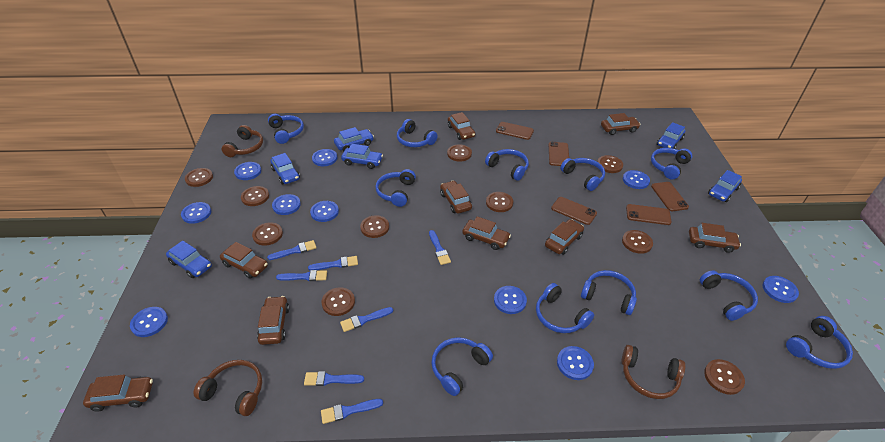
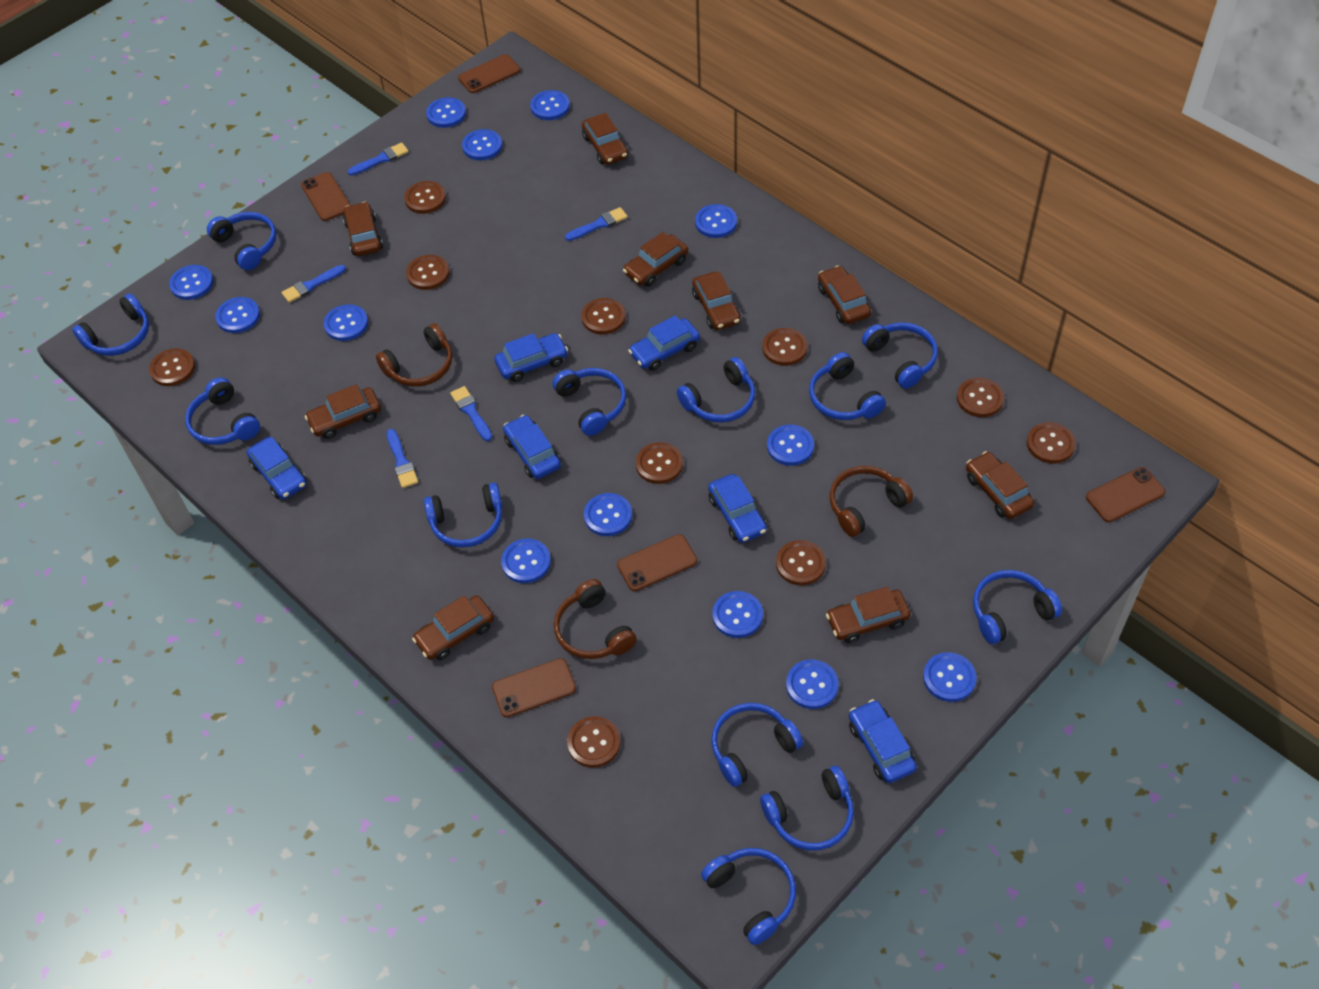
blue brush: [267,240,317,260] [276,270,327,281] [304,371,364,386] [308,256,358,270] [321,399,383,424] [340,307,393,332] [429,230,451,265] = 7 -> [282,265,346,303] [348,143,409,176] [387,429,418,488] [450,386,492,441] [565,207,628,241] = 5
blue button: [130,307,168,337] [181,202,211,224] [234,162,261,180] [272,194,301,215] [310,201,339,222] [312,149,337,166] [494,286,527,314] [557,346,594,380] [623,170,650,189] [763,276,799,303] = 10 -> [169,265,213,300] [215,297,260,333] [324,304,368,341] [426,97,466,128] [462,129,502,160] [501,539,551,583] [530,90,570,120] [584,493,632,536] [695,204,737,238] [712,591,763,638] [767,424,814,466] [786,660,839,709] [923,652,977,702] = 13
blue headphones: [268,114,304,144] [375,169,416,207] [397,119,437,147] [431,337,493,396] [485,149,529,181] [536,283,594,333] [560,158,605,191] [581,270,637,315] [651,148,692,180] [700,270,758,321] [786,316,853,369] = 11 -> [72,294,149,356] [185,377,260,445] [207,212,276,270] [424,483,502,547] [552,368,626,436] [677,357,755,422] [701,848,796,945] [711,703,803,787] [760,766,854,850] [809,352,886,420] [862,322,938,389] [973,570,1062,644] = 12

